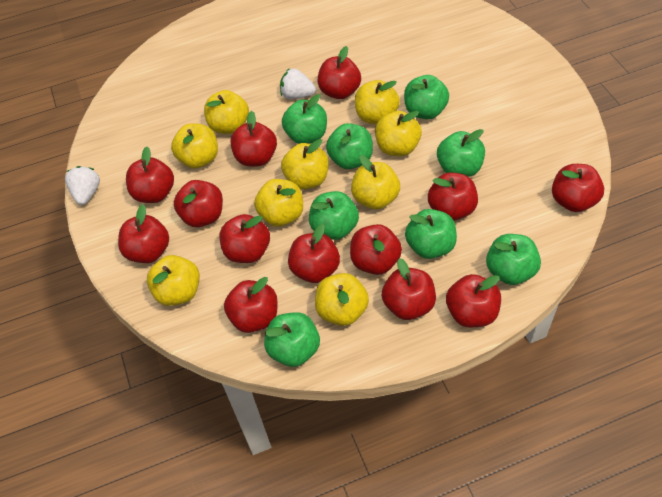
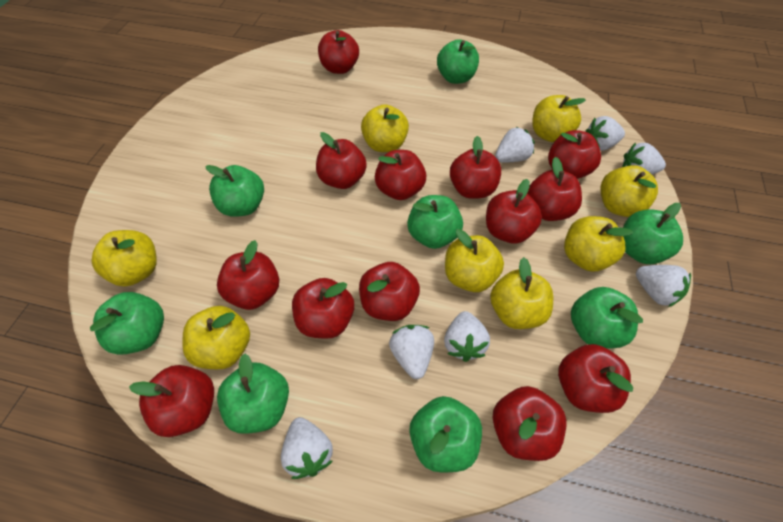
white strawberry: [65,166,100,205] [280,68,316,99] = 2 -> [281,417,333,479] [389,325,434,379] [444,311,490,362] [495,127,535,162] [585,116,625,151] [622,143,666,175] [636,265,691,307] = 7
yellow apple: [147,255,200,306] [171,123,218,169] [204,90,249,134] [254,179,303,227] [281,139,329,189] [315,273,369,326] [351,155,400,209] [355,80,400,124] [375,111,422,156] = 9 -> [91,230,157,286] [183,306,250,369] [361,104,409,152] [445,229,504,292] [490,257,553,329] [532,95,586,142] [564,216,633,271] [600,165,658,217] = 8

